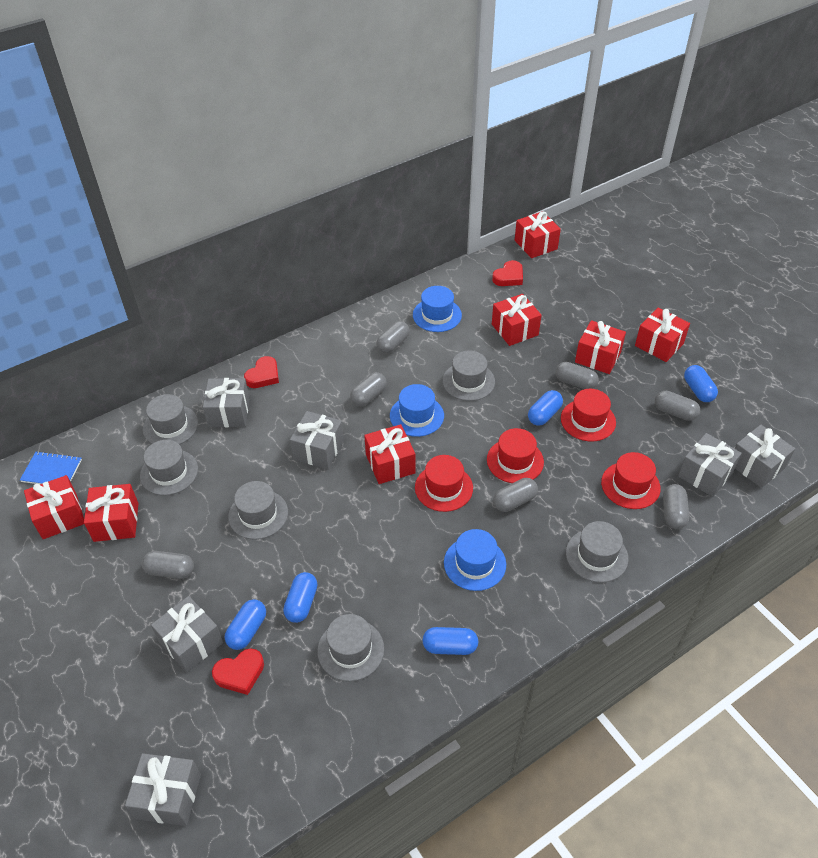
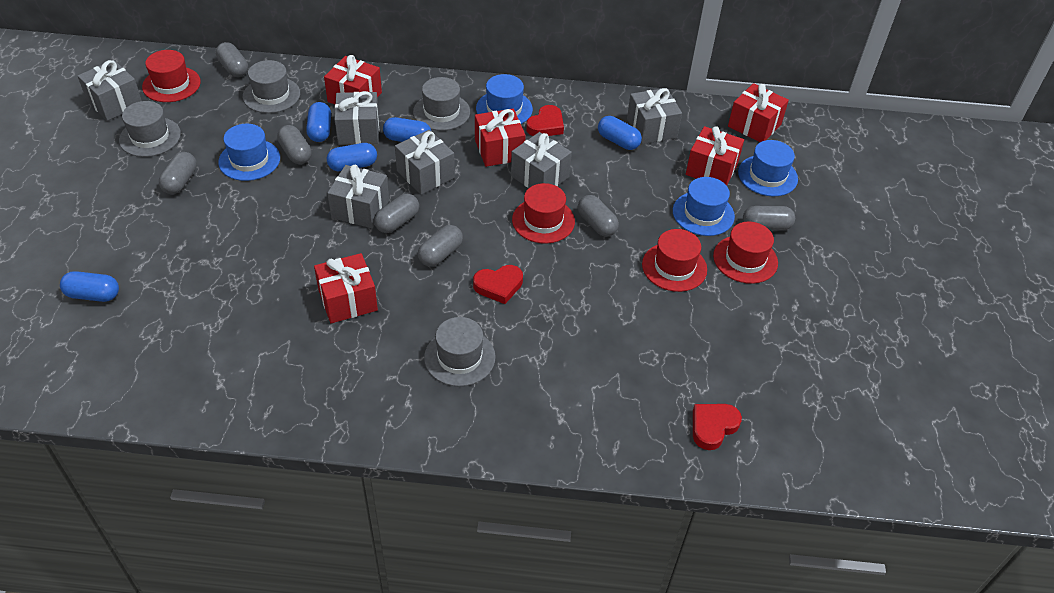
blue hat: [390,384,444,437] [413,286,462,332] [444,529,506,591] = 3 -> [218,124,280,181] [476,74,533,124] [673,177,735,236] [738,140,798,196] = 4
blue notebook: [20,451,82,484] = 1 -> none = 0
grey hat: [140,440,198,496] [143,394,198,445] [228,481,288,540] [317,614,384,681] [442,351,495,401] [566,521,629,583] = 6 -> [119,101,181,157] [243,60,300,113] [413,77,470,131] [424,317,496,387] = 4
red gift: [24,475,84,539] [84,484,138,542] [364,424,416,484] [492,294,541,346] [515,211,561,258] [575,320,626,374] [635,307,690,362] = 7 -> [314,253,378,323] [324,55,382,104] [475,109,526,167] [686,126,744,185] [728,83,789,142] = 5

